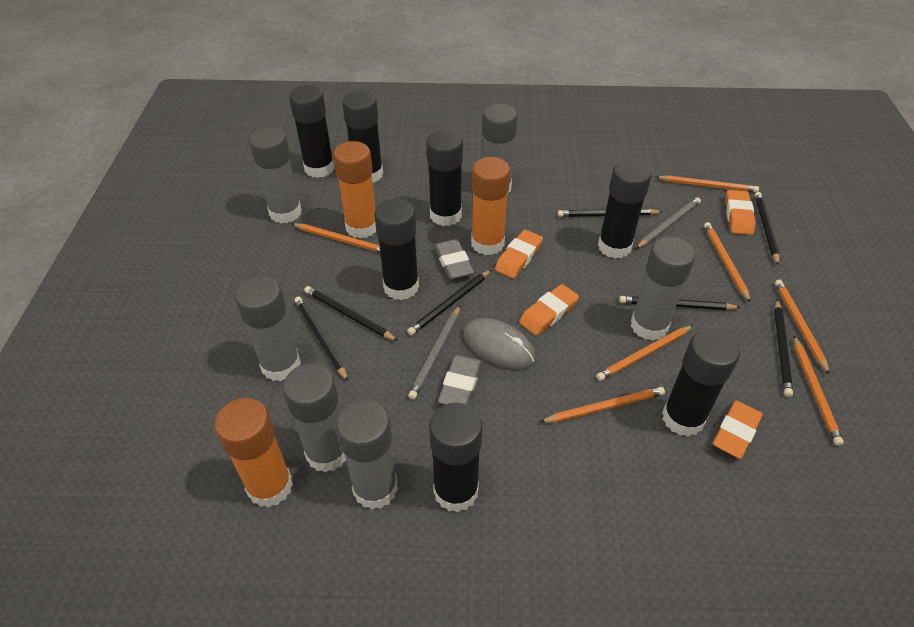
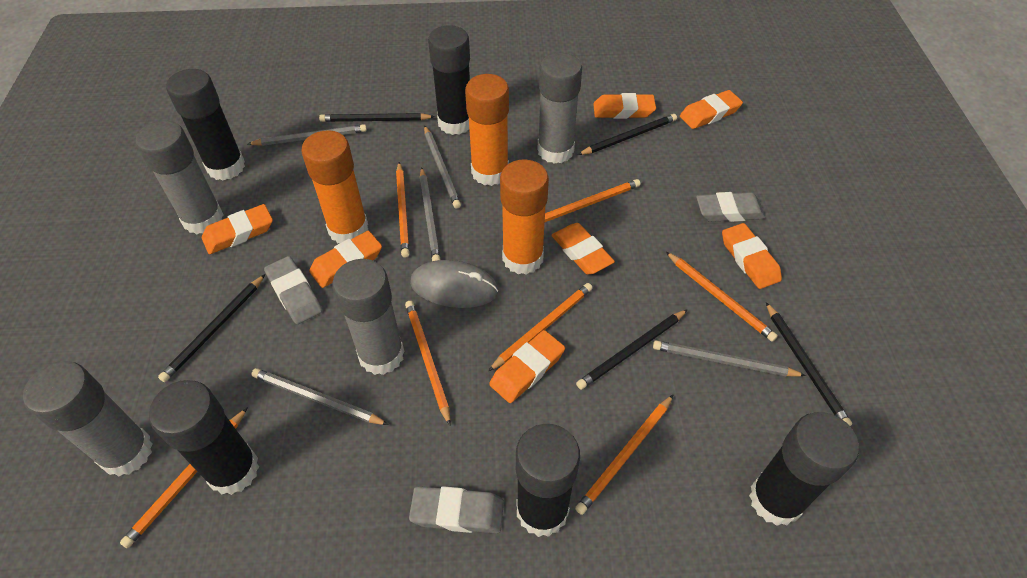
black glue stick: [289,85,335,178] [342,91,383,183] [374,199,419,300] [426,130,463,226] [429,403,483,512] [598,160,652,258] [662,329,740,437] = 7 -> [149,380,259,495] [166,69,245,180] [428,25,470,135] [516,424,580,537] [749,412,859,526] = 5
black pencil: [295,296,348,381] [304,286,398,341] [407,269,492,335] [558,209,662,217] [619,296,741,310] [755,192,779,266] [774,299,793,397] = 7 -> [158,274,265,382] [319,113,435,122] [576,309,688,390] [578,114,677,155] [766,302,852,426] = 5
grey eraser: [434,239,474,280] [438,355,482,405] = 2 -> [264,256,322,324] [409,486,504,533] [696,192,766,222] = 3
grey glue stick: [235,276,301,382] [249,127,302,223] [283,364,346,472] [336,400,398,510] [482,104,517,195] [631,237,695,341] = 6 -> [23,361,153,477] [136,120,223,235] [332,259,404,375] [537,53,582,164] = 4
grey pencil: [408,305,460,399] [636,198,701,249] = 2 -> [248,124,367,146] [252,368,389,425] [420,168,441,261] [424,125,461,209] [653,340,806,376] = 5
orange eraser: [495,230,543,279] [519,284,579,335] [713,400,763,459] [725,190,756,235] = 4 -> [202,204,273,254] [309,231,382,288] [489,330,565,403] [551,223,615,275] [593,93,656,119] [680,90,743,129] [722,223,782,289] = 7

